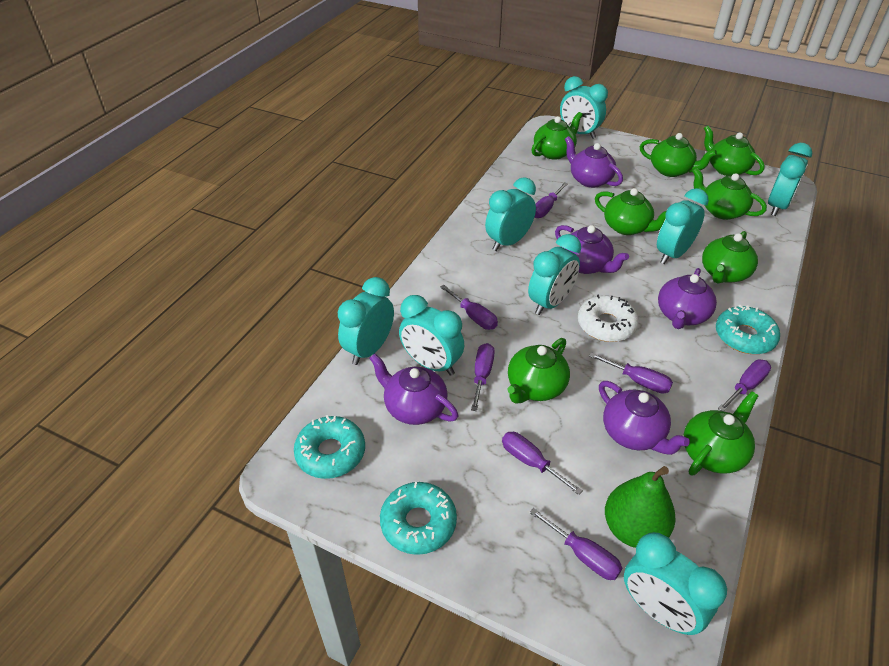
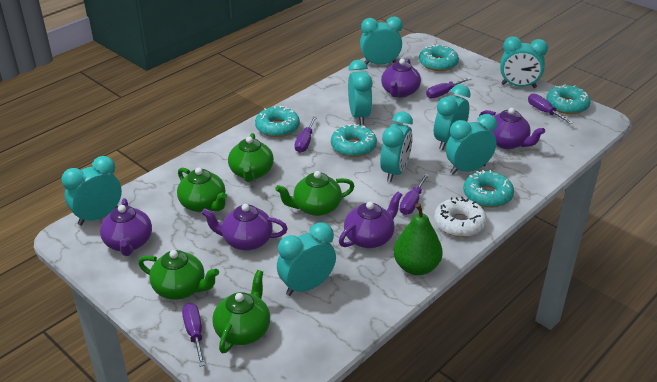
green teapot: [507,338,570,404] [531,112,583,160] [595,188,666,235] [640,133,717,177] [683,391,758,476] [692,168,767,220] [702,231,758,284] [704,125,765,176] = 8 -> [138,250,219,300] [177,167,227,212] [212,270,270,353] [228,133,274,182] [275,171,355,216] = 5
purple screwdriver: [440,285,498,330] [471,343,495,411] [502,432,583,495] [530,508,622,580] [535,182,568,218] [589,352,673,394] [718,360,771,411] = 7 -> [182,303,205,367] [295,116,317,153] [400,173,429,215] [426,77,471,99] [528,93,573,124] = 5
turquoise donut: [294,415,365,479] [380,482,457,555] [716,305,780,354] = 3 -> [255,106,300,137] [331,124,377,157] [419,44,459,71] [463,170,514,208] [546,85,591,114] = 5

